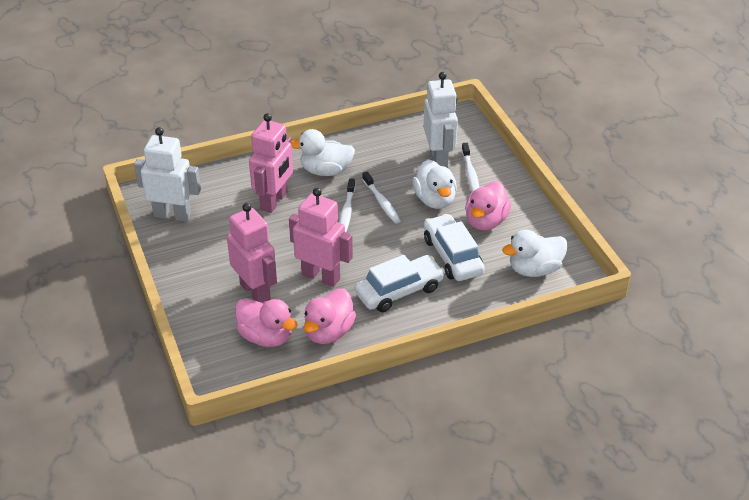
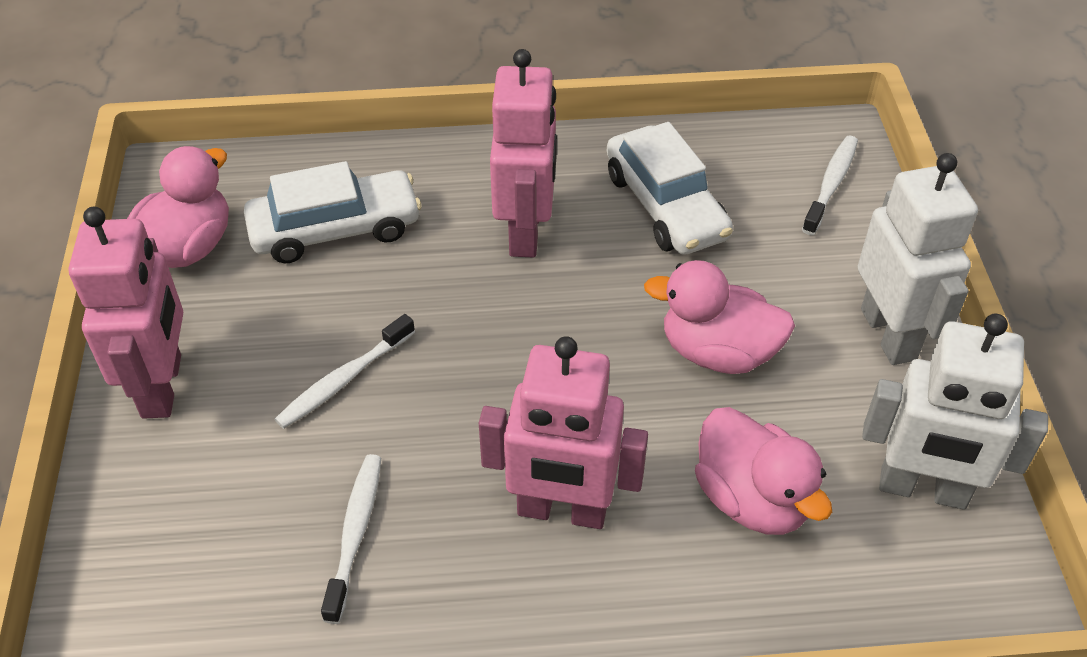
white duck: [291,129,355,176] [412,159,457,209] [502,229,568,277] = 3 -> none = 0

